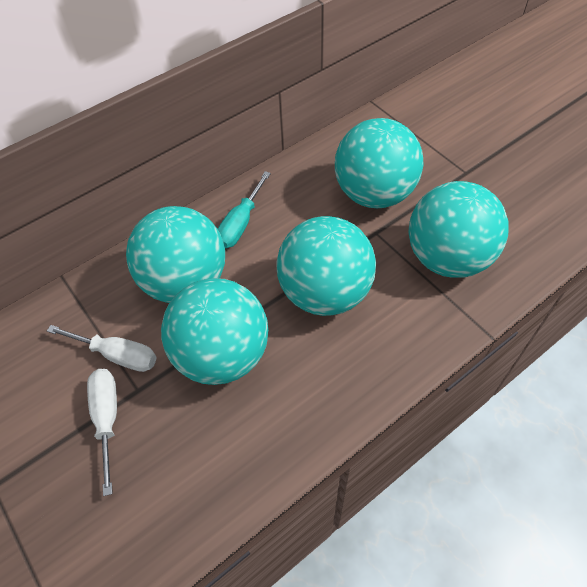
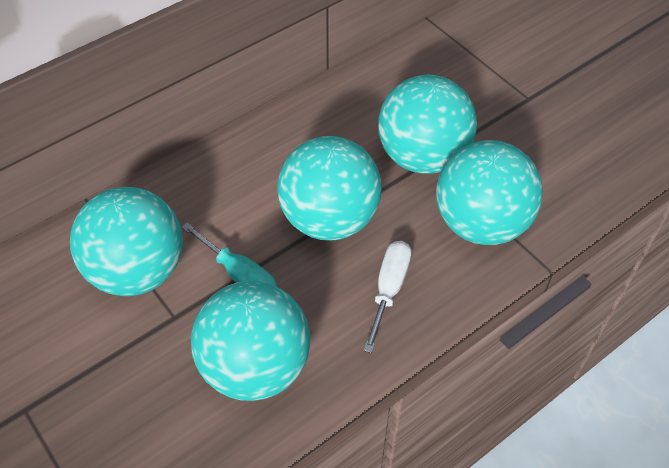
white screwdriver: [47,325,157,372] [87,369,117,496] = 2 -> [363,241,412,353] = 1

